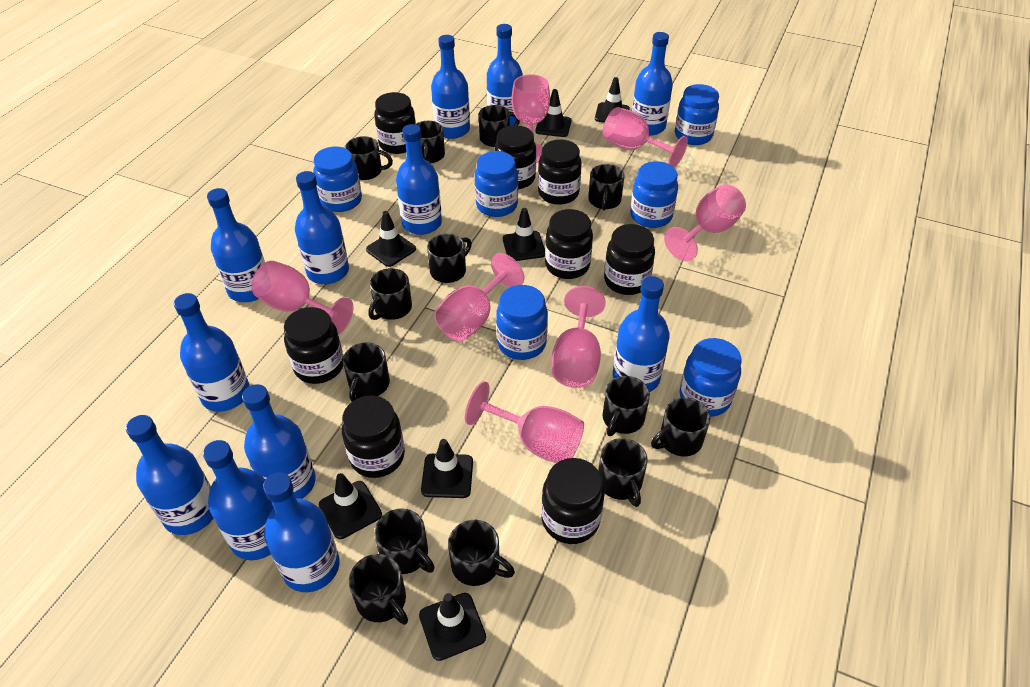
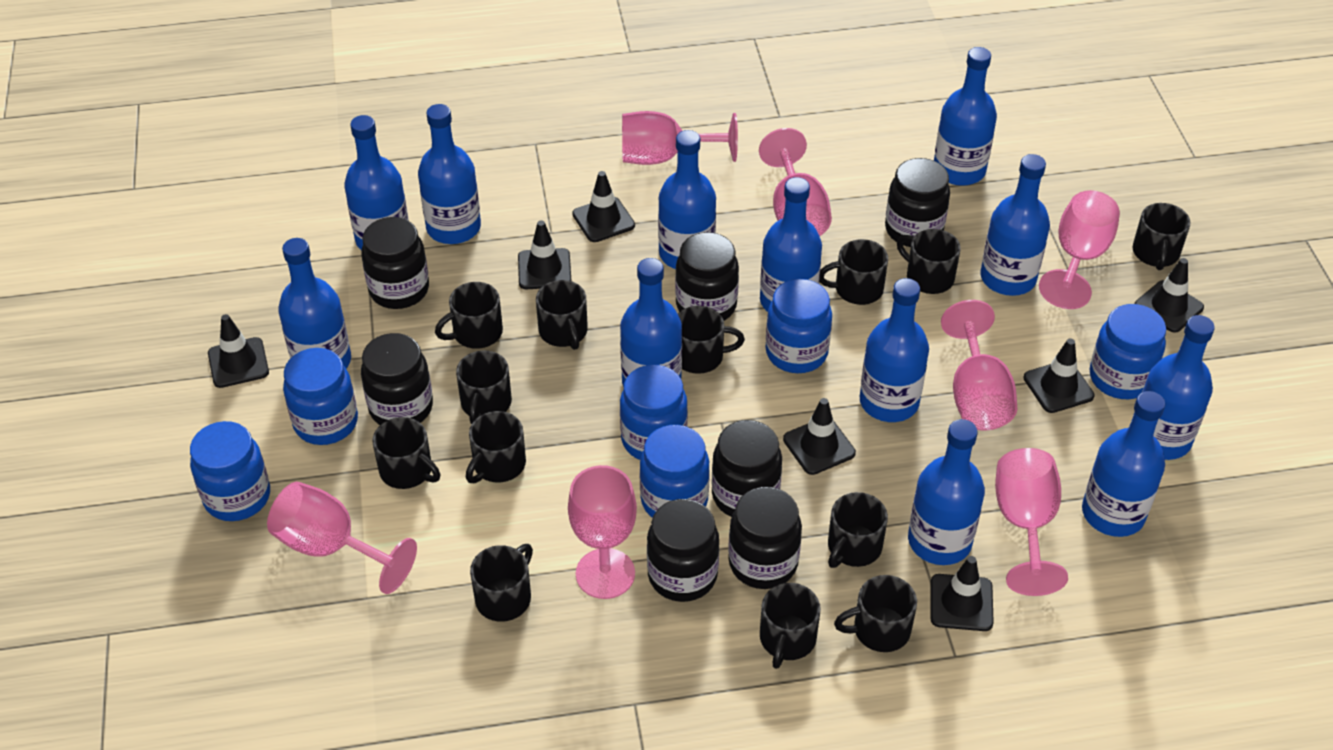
black jar: [284,307,344,384] [342,395,405,478] [374,92,416,154] [494,125,536,189] [538,139,582,205] [541,458,604,544] [545,209,593,279] [604,224,655,295] = 8 -> [361,217,429,309] [361,333,433,425] [647,499,719,602] [675,232,739,321] [711,420,782,517] [728,487,802,589] [885,158,950,247] = 7

